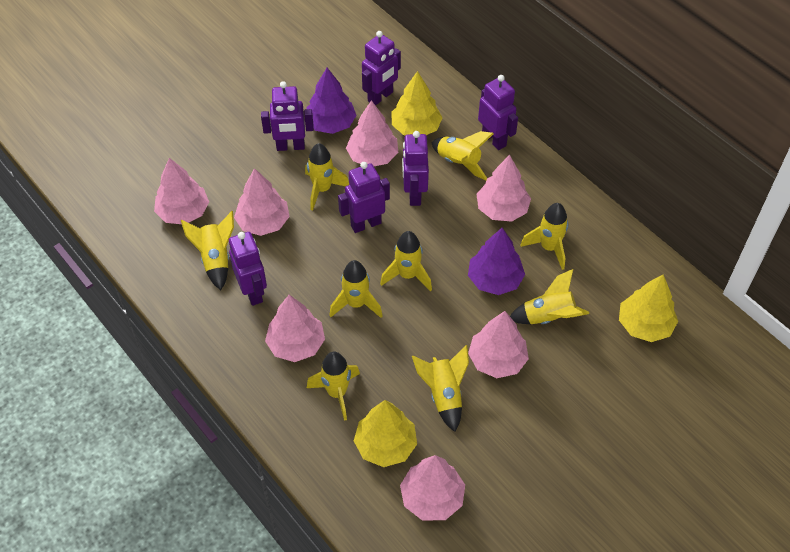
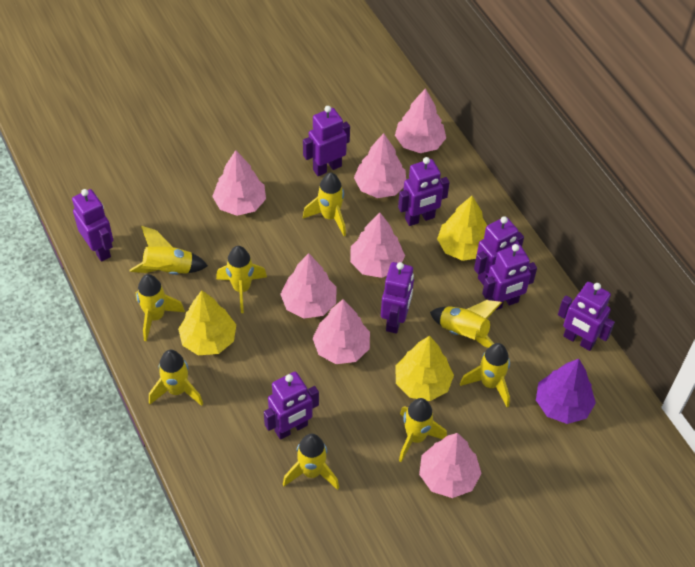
purple robot: [229,232,267,306] [261,81,314,151] [338,162,390,233] [362,31,401,106] [402,131,429,206] [478,75,518,150] = 6 -> [72,189,113,262] [264,372,319,440] [303,106,350,176] [381,262,414,334] [398,157,450,226] [474,216,524,285] [482,244,537,310] [558,282,615,351] = 8
purple tree: [306,68,356,134] [468,228,525,295] = 2 -> [536,359,596,424] = 1

